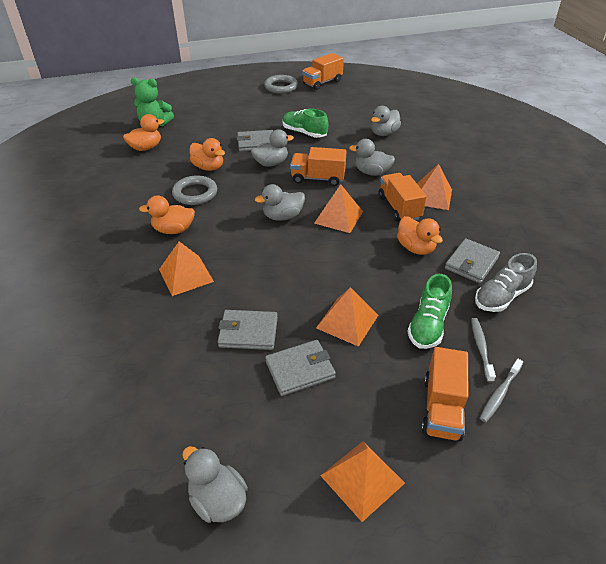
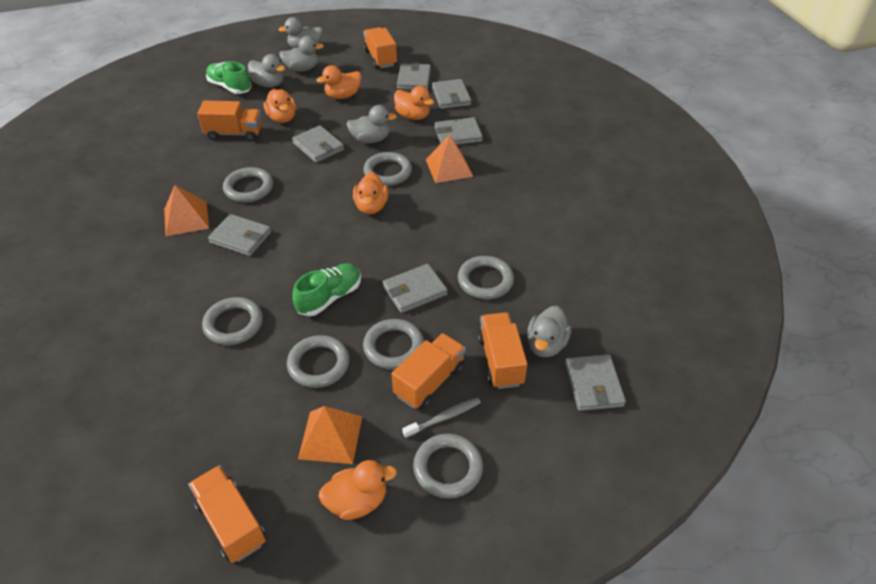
green teddy bear: [131,77,174,127] = 1 -> none = 0
grey ring: [172,176,217,205] [264,75,298,94] = 2 -> [202,297,263,345] [223,167,273,203] [287,335,350,388] [363,152,412,186] [363,319,424,370] [413,433,483,499] [458,256,514,299] = 7
grey shoe: [475,253,537,312] = 1 -> none = 0
grey toothbrush: [471,318,496,382] [480,359,523,422] = 2 -> [402,397,481,438] = 1
grey wallet: [218,310,278,350] [237,130,273,152] [265,340,336,396] [445,238,500,283] = 4 -> [208,214,271,256] [292,125,344,163] [383,264,448,313] [397,62,431,90] [432,79,471,109] [435,117,483,145] [565,354,626,411] = 7
orange duck: [123,114,164,151] [139,195,195,234] [190,138,225,171] [397,216,443,255] = 4 -> [263,89,296,123] [317,65,361,99] [319,460,397,520] [353,172,388,214] [394,86,434,120] = 5
orange pyramid: [159,242,214,296] [314,184,363,233] [316,287,378,347] [320,441,405,522] [417,164,452,210] = 5 -> [164,185,209,236] [298,406,362,464] [426,135,473,183] = 3
orange truck: [290,147,347,186] [302,53,344,90] [379,173,427,222] [421,347,468,441] = 4 -> [188,465,266,563] [197,101,262,142] [363,27,397,69] [392,333,466,409] [477,312,528,389] = 5

